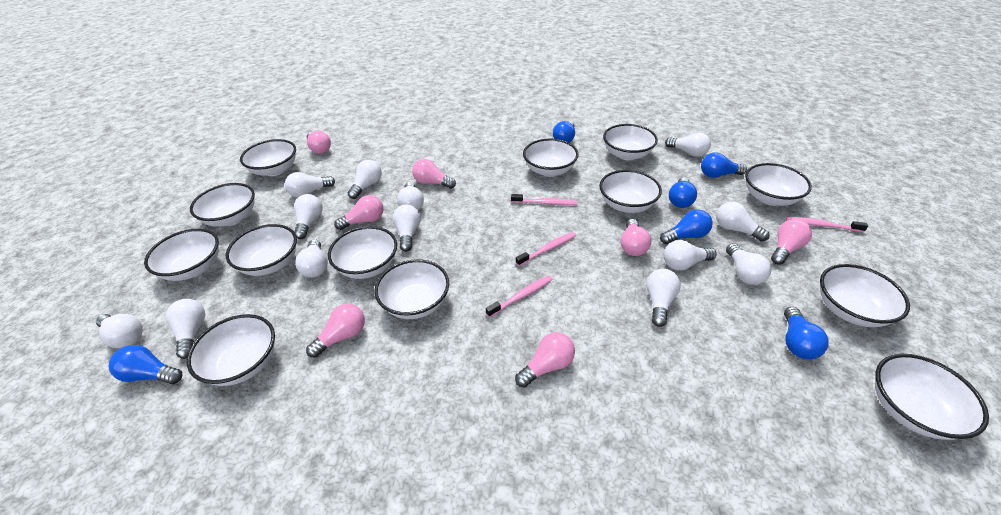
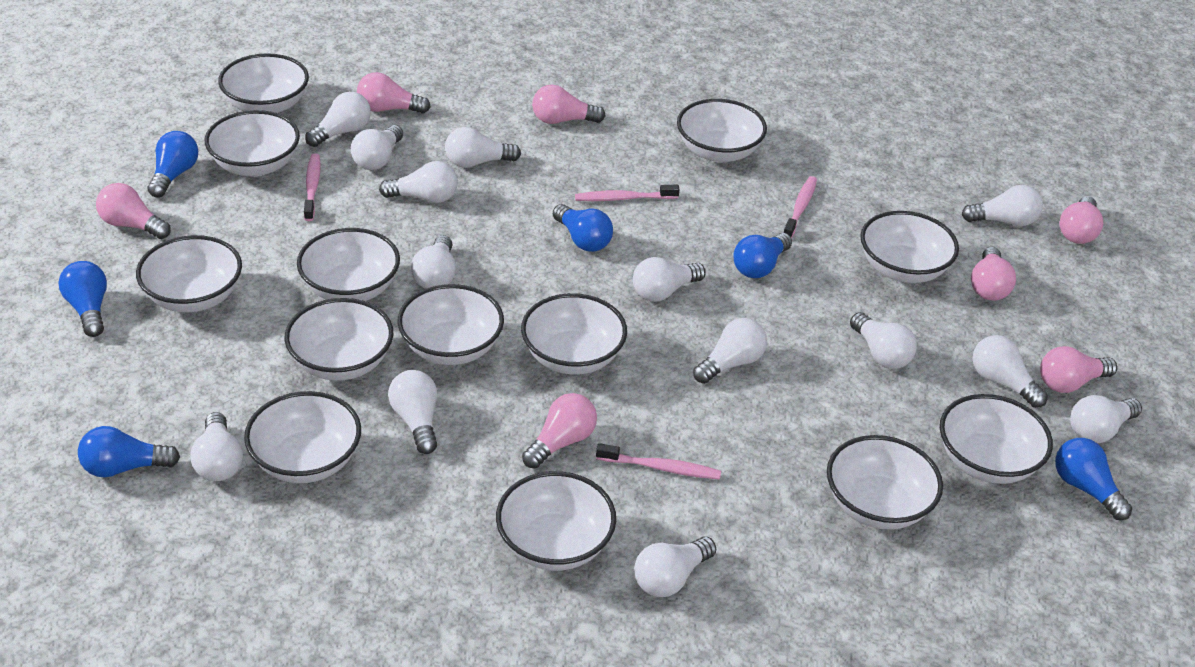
white light bulb: [96,314,143,348] [165,299,205,359] [285,172,335,197] [294,194,323,239] [295,239,328,278] [347,160,382,199] [393,205,421,252] [397,182,424,210] [646,269,681,327] [664,240,716,270] [665,133,711,157] [716,202,770,242] [726,244,772,285] = 13 -> [190,412,243,481] [305,92,371,147] [351,125,403,170] [379,161,458,203] [388,370,437,454] [411,235,456,289] [445,127,521,168] [633,257,706,302] [634,537,716,597] [693,318,767,384] [850,312,917,369] [962,185,1043,226] [973,335,1048,408] [1070,395,1142,443] = 14

